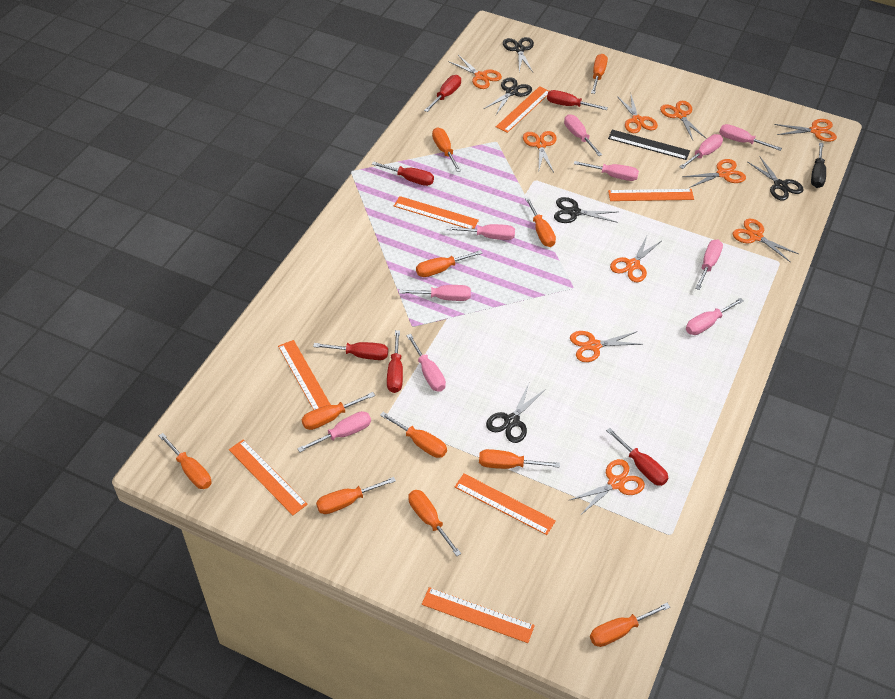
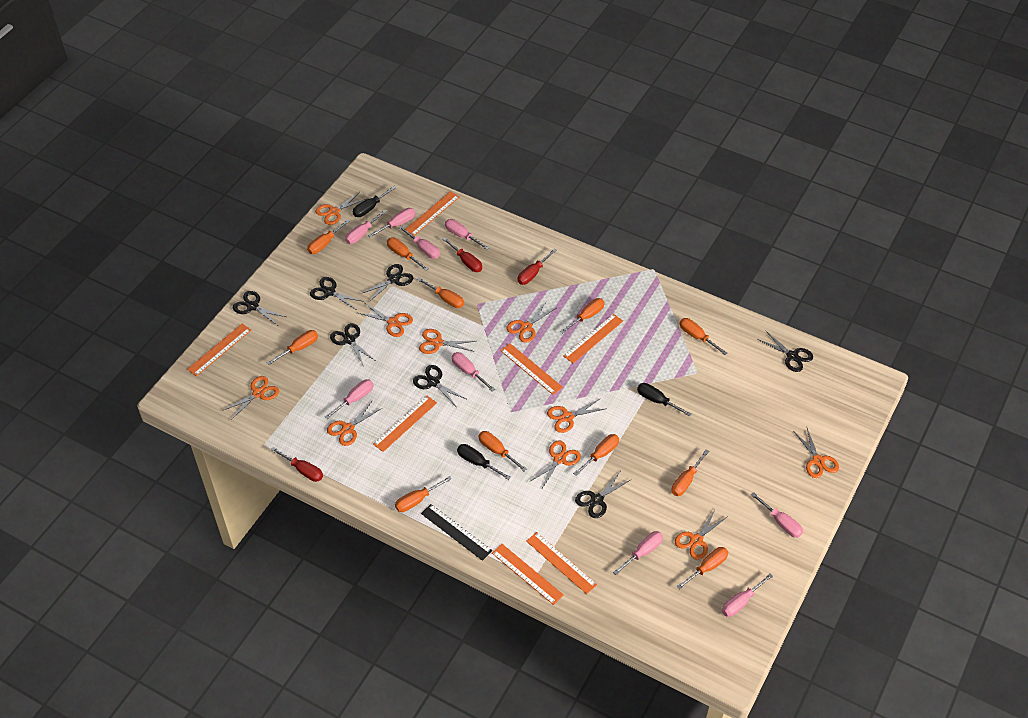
black scissors: [484,77,532,115] [486,383,544,443] [503,37,534,72] [554,197,618,223] [748,157,804,200] = 5 -> [233,291,286,325] [310,277,365,309] [330,323,376,367] [360,264,413,302] [413,365,466,406] [575,472,632,518] [757,331,813,372] = 7
black screwdriver: [811,142,826,188] = 1 -> [353,186,397,217] [457,444,511,480] [637,383,692,417] = 3
pink screwdriver: [297,411,371,452] [399,285,471,301] [406,334,446,391] [446,224,515,240] [564,114,602,156] [574,161,639,181] [679,134,723,169] [686,298,743,335] [695,239,723,290] [719,124,782,151] = 10 -> [325,379,373,419] [345,209,387,244] [368,208,415,237] [398,226,440,259] [445,219,490,250] [452,352,495,392] [613,531,663,575] [722,573,773,617] [751,492,803,538] = 9
red screwdriver: [313,342,388,360] [372,161,434,186] [387,330,403,393] [424,75,461,112] [547,90,608,110] [606,428,668,486] = 6 -> [271,447,323,482] [443,237,482,272] [517,248,557,285] = 3

